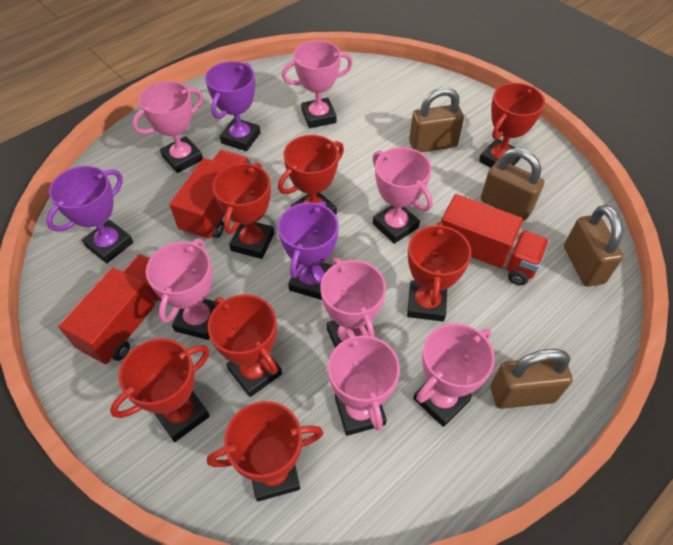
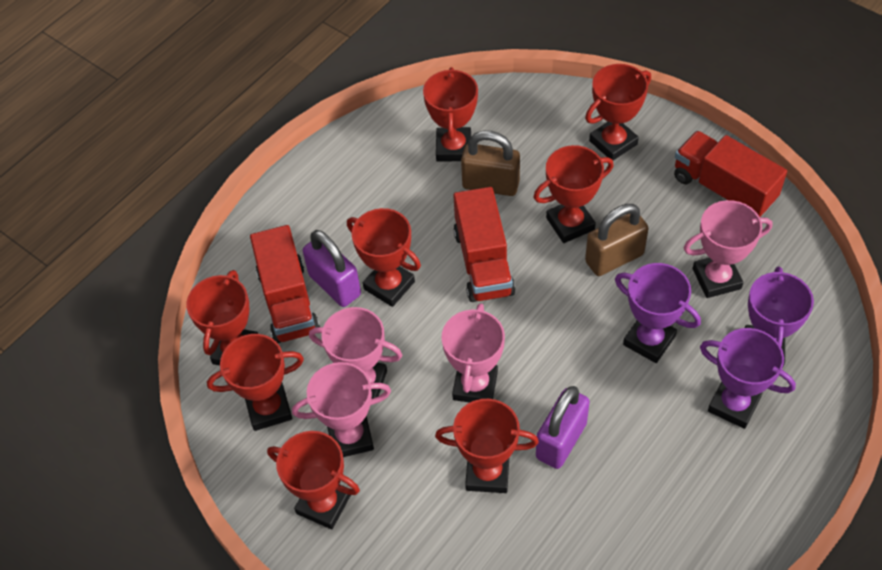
brown padlock: [409,87,464,152] [481,148,544,221] [491,349,573,409] [564,205,623,287] = 4 -> [461,131,520,196] [585,204,649,276] = 2
pink trophy: [132,81,203,173] [146,239,216,340] [282,41,353,128] [320,258,386,348] [328,329,400,436] [372,147,433,244] [413,323,495,427] = 7 -> [292,362,391,457] [309,307,402,399] [441,303,505,402] [684,200,773,298] = 4
purple padlock: none = 0 -> [303,230,361,307] [536,386,590,469] = 2
red trophy: [110,338,210,442] [207,401,323,502] [208,294,282,397] [212,163,274,259] [278,135,344,215] [407,222,472,321] [479,83,545,168] = 7 -> [187,270,258,365] [207,334,304,431] [267,431,360,529] [347,208,421,307] [423,67,478,162] [435,399,539,493] [533,145,614,243] [585,64,651,161] = 8

